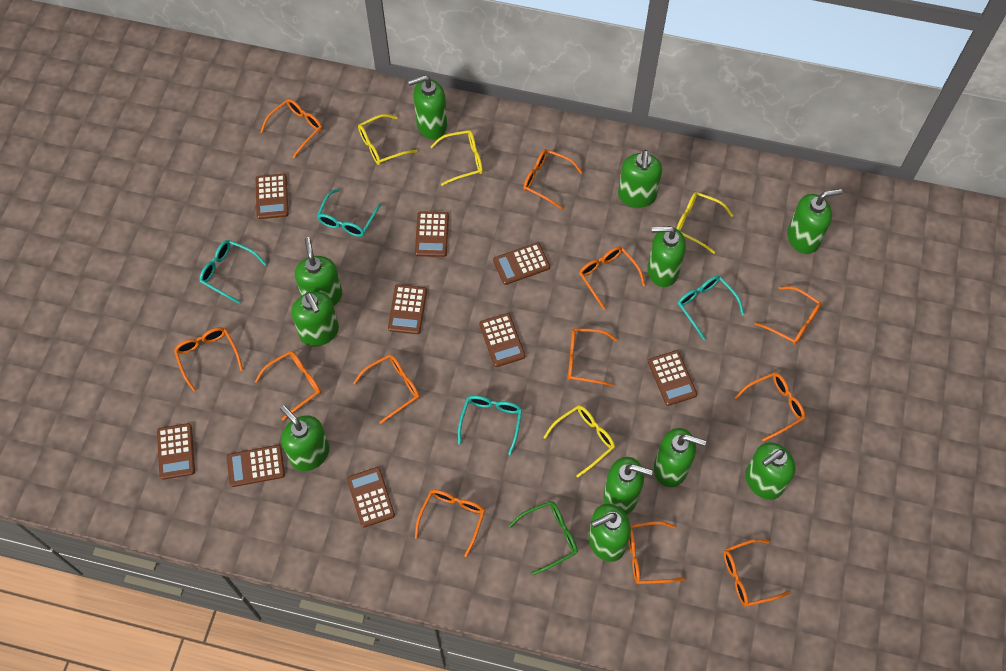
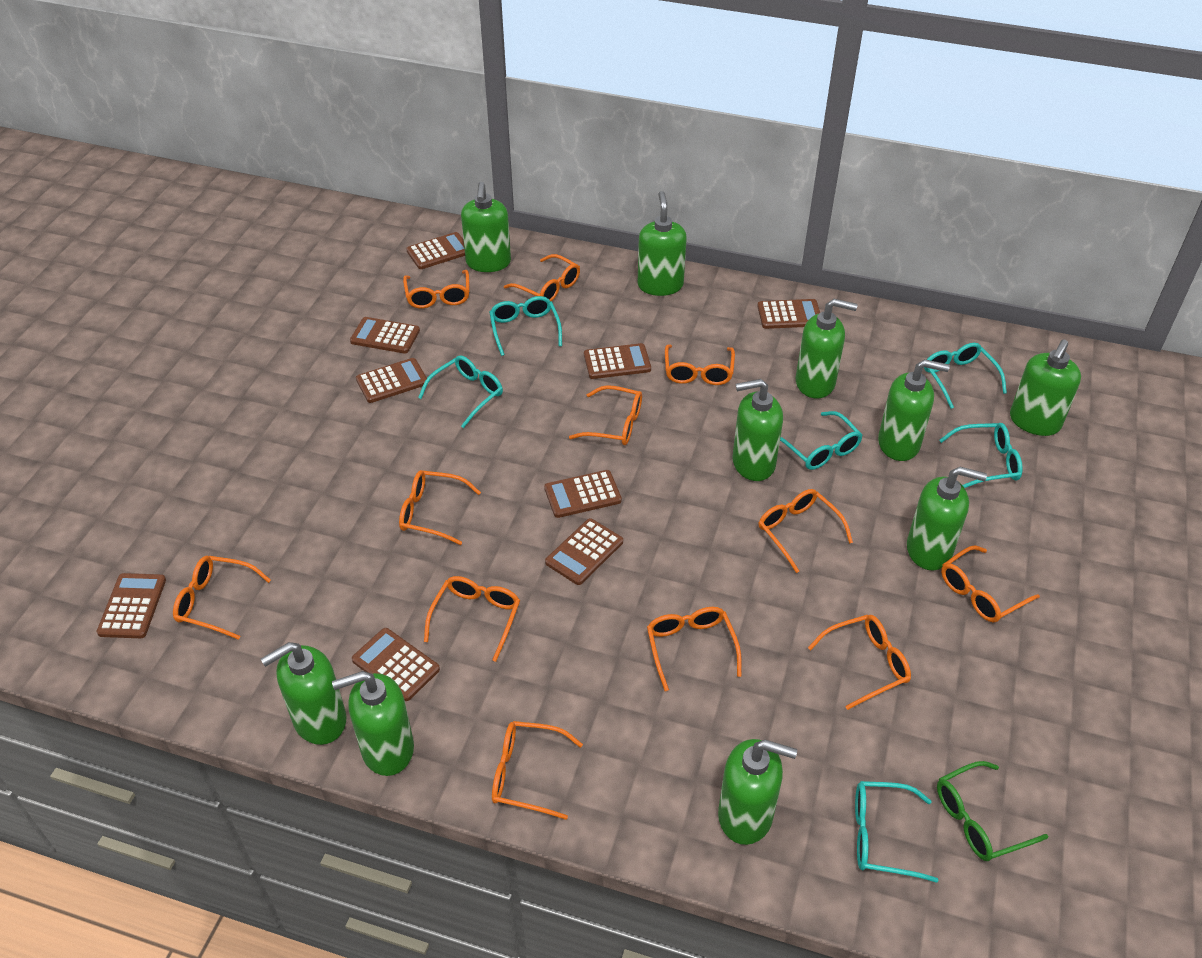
green soap dispenser: [280,405,329,471] [292,291,339,347] [295,237,342,306] [408,75,447,139] [588,504,631,562] [603,457,653,515] [618,150,662,208] [647,226,686,287] [654,428,706,487] [745,442,795,500] [787,189,843,254] = 11 -> [261,642,346,745] [332,671,414,776] [461,182,511,272] [638,191,687,296] [718,739,797,845] [732,379,783,481] [795,299,858,398] [878,359,950,461] [907,467,987,570] [1010,340,1081,436] = 10
turquoise glasses: [199,240,266,304] [317,189,382,237] [458,395,522,455] [677,275,744,340] = 4 -> [418,356,503,428] [489,296,562,356] [780,411,862,470] [855,781,938,883] [924,343,1007,409] [939,423,1023,488] = 6
yellow glasses: [358,114,417,165] [430,130,483,186] [543,405,615,477] [676,192,733,254] = 4 -> none = 0

